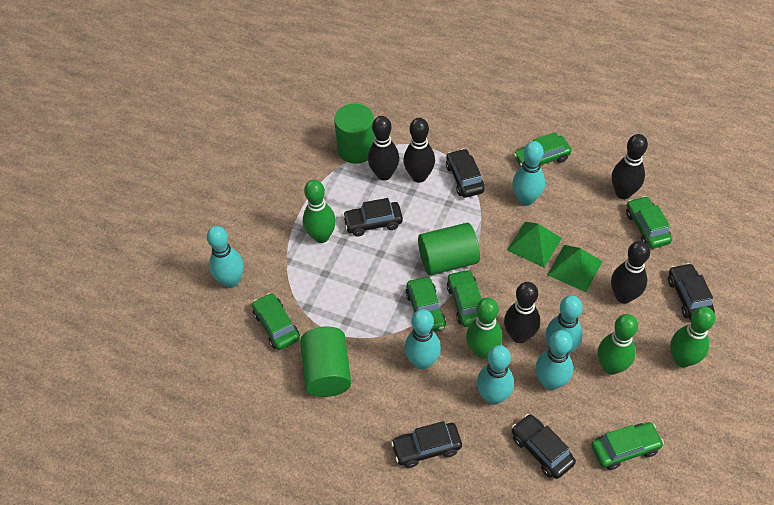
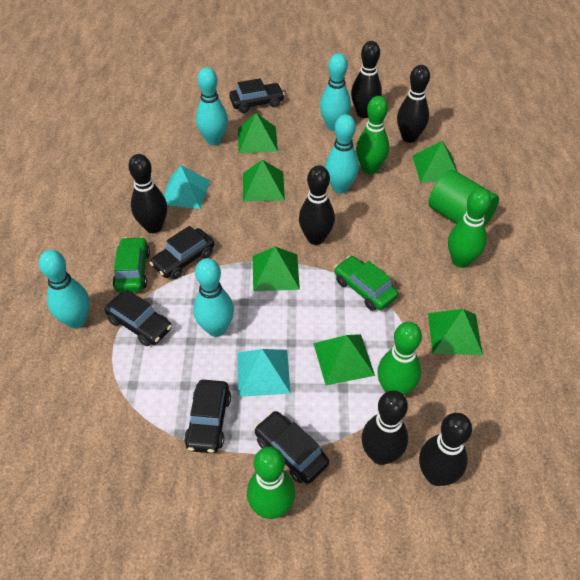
black bowling pin: [368,116,399,181] [403,118,435,183] [504,282,540,343] [611,241,650,304] [612,134,648,199] = 5 -> [128,154,167,233] [299,165,335,245] [351,41,382,118] [361,390,408,465] [397,65,430,143] [419,413,472,486] = 6
green car: [252,293,300,350] [406,277,446,332] [447,269,482,327] [514,132,571,167] [591,422,664,470] [626,196,672,249] = 6 -> [113,237,150,292] [334,256,398,311] = 2
green cylinder: [300,326,351,397] [334,103,375,164] [418,223,480,275] = 3 -> [428,170,499,226] = 1
green pyramid: [507,222,562,267] [548,245,603,292] = 2 -> [238,113,278,154] [243,160,285,202] [253,247,300,291] [313,334,375,385] [412,141,457,183] [428,309,483,355] = 6
turquoise bowling pin: [207,226,244,288] [404,309,441,370] [477,345,514,405] [512,141,545,206] [535,330,573,390] [546,295,583,353] = 6 -> [39,250,90,329] [193,258,234,337] [196,67,228,145] [320,53,351,131] [325,114,359,193] = 5
turquoise pyramid: none = 0 -> [163,166,210,209] [237,349,291,397] = 2

